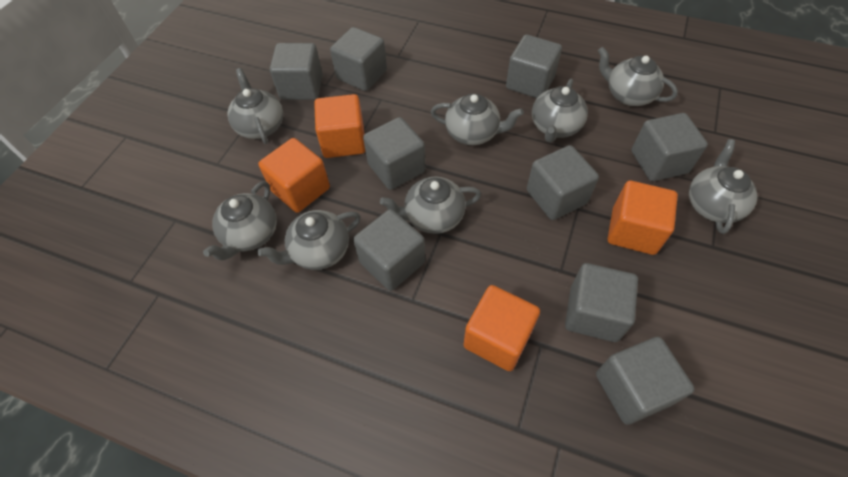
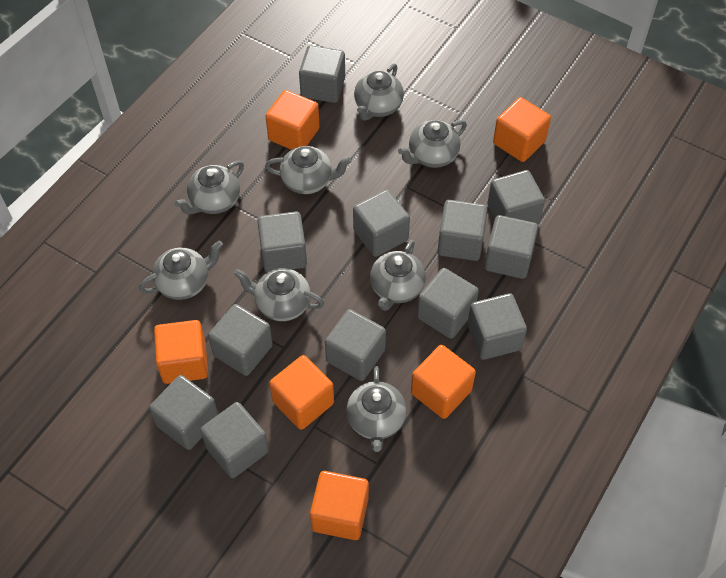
grey cube: [270,43,323,100] [330,27,387,91] [353,209,425,291] [363,117,425,190] [506,35,562,98] [527,145,599,220] [565,263,638,342] [596,337,695,425] [631,113,708,181] = 9 -> [149,375,218,450] [200,402,269,478] [208,304,273,376] [257,212,307,272] [299,45,345,103] [325,309,386,381] [353,190,410,257] [417,268,479,339] [438,200,488,261] [467,293,527,360] [484,215,538,279] [487,170,545,224] = 12
orange cube: [258,138,330,213] [314,94,365,158] [463,285,540,371] [608,181,678,255] = 4 -> [154,320,208,384] [265,90,320,150] [269,355,334,430] [310,471,369,540] [411,345,476,419] [493,97,551,162] = 6

